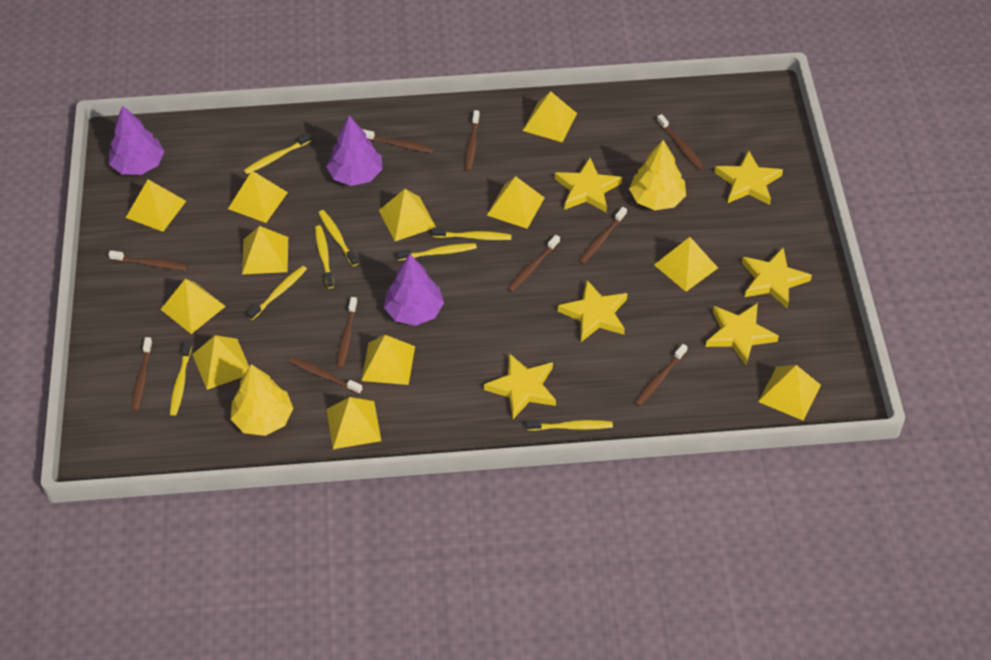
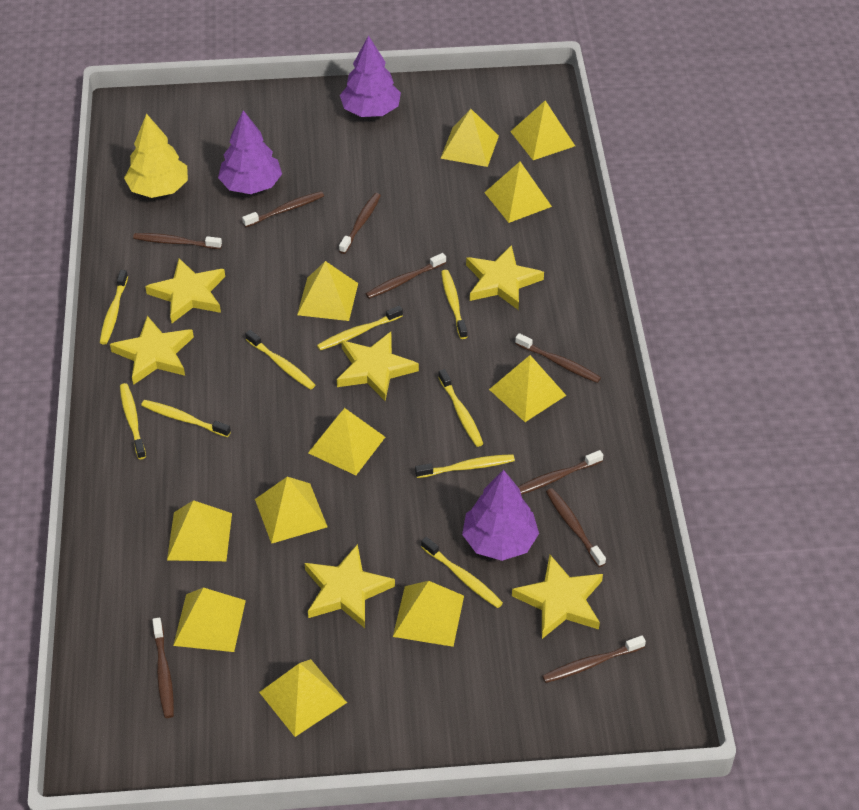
brown toothbrush: [108,250,188,270] [131,337,153,412] [288,356,363,394] [336,297,358,369] [362,129,434,153] [465,110,480,172] [507,235,560,292] [579,207,627,264] [634,344,688,406] [657,114,704,169] = 10 -> [133,233,222,249] [152,617,174,718] [242,191,324,227] [339,193,381,254] [366,253,446,299] [515,333,601,383] [518,450,603,495] [542,635,646,683] [546,488,606,567] = 9
yellow pyramid: [126,179,186,232] [160,279,226,334] [192,335,249,390] [228,171,288,223] [242,226,288,274] [326,397,381,449] [361,335,415,385] [379,189,436,241] [487,176,544,229] [523,91,577,142] [654,237,718,292] [758,365,821,420] = 12 -> [167,500,232,561] [173,588,246,652] [255,477,328,544] [259,659,347,737] [297,261,358,321] [308,408,385,475] [393,581,464,647] [440,109,499,167] [484,162,552,223] [489,355,566,422] [510,101,575,160] = 11
yellow toothbrush: [170,341,192,416] [244,133,311,174] [247,266,307,320] [315,225,334,288] [318,210,358,266] [397,243,477,261] [432,227,512,240] [526,420,613,431] = 8 -> [100,270,128,345] [120,383,146,459] [141,400,231,437] [245,330,315,390] [317,306,403,351] [415,454,515,478] [421,537,503,608] [438,369,483,447] [441,270,467,339] = 9
yellow tree: [231,364,293,436] [629,140,686,210] = 2 -> [124,113,188,198] = 1

